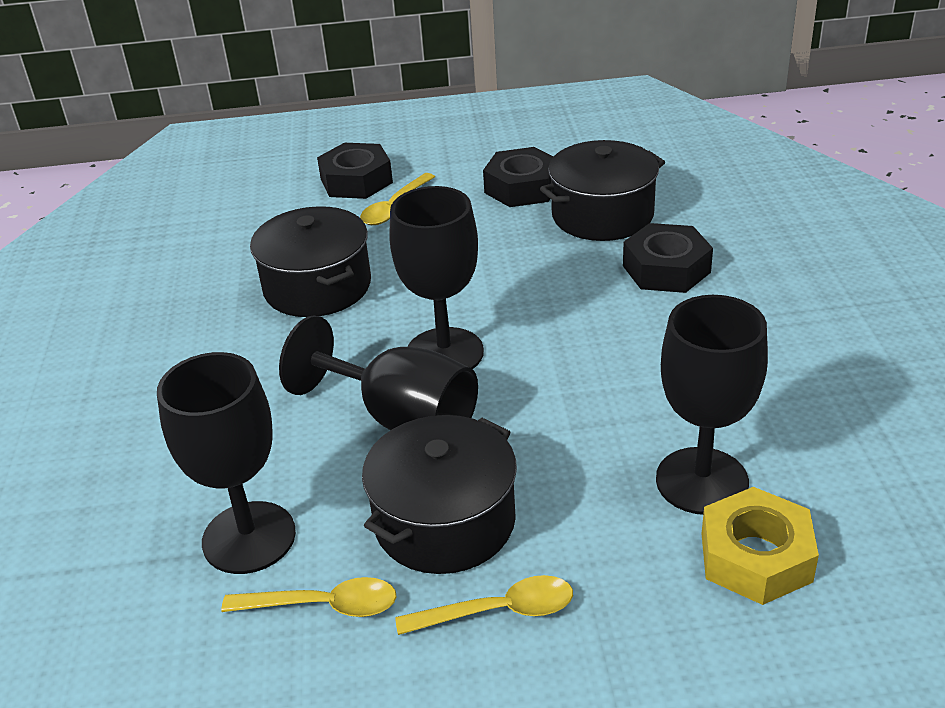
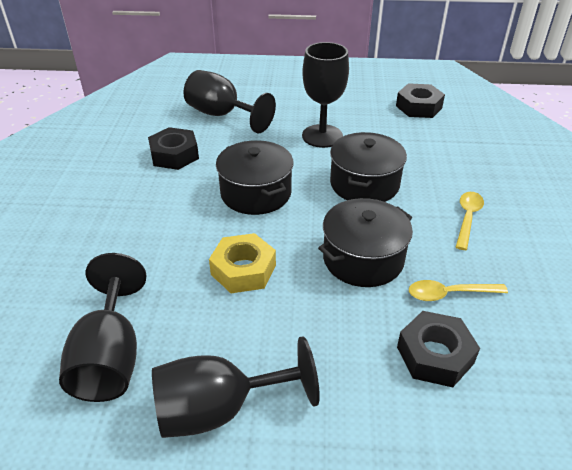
yellow spoon: [221,577,397,617] [360,173,435,225] [395,575,573,635] = 3 -> [409,280,508,301] [456,192,484,250] = 2

